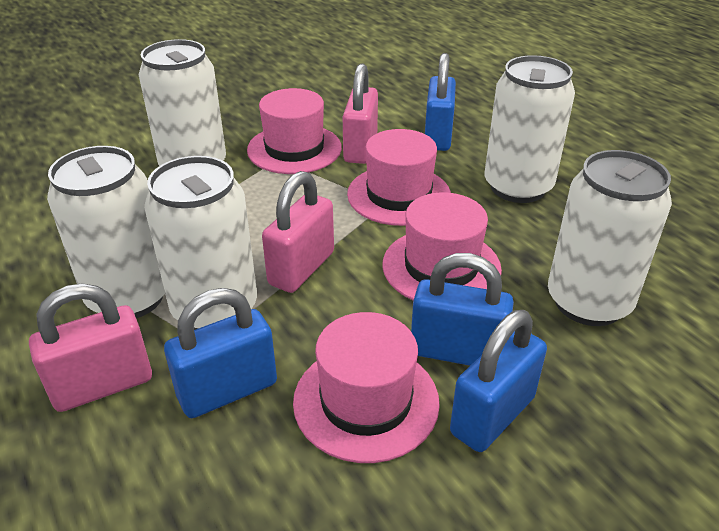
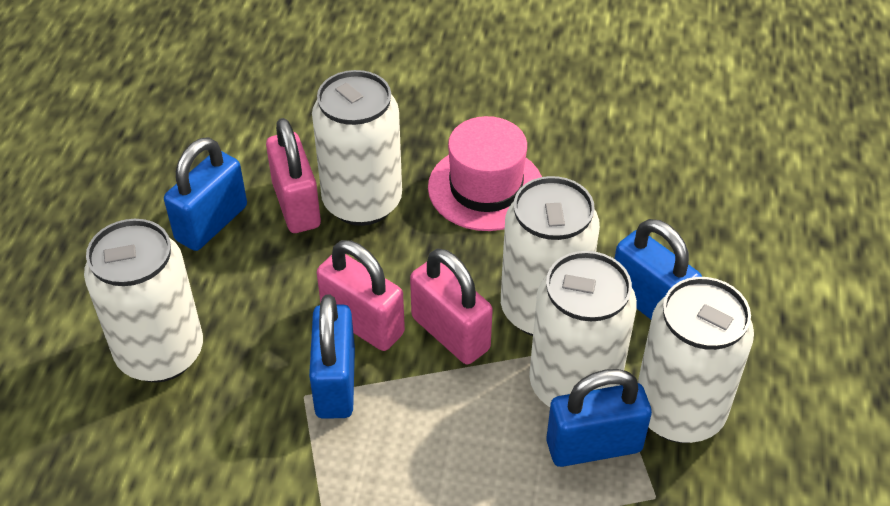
pink hat: [247,88,342,174] [293,312,440,463] [347,129,451,226] [382,192,502,300] = 4 -> [428,116,542,231] = 1

